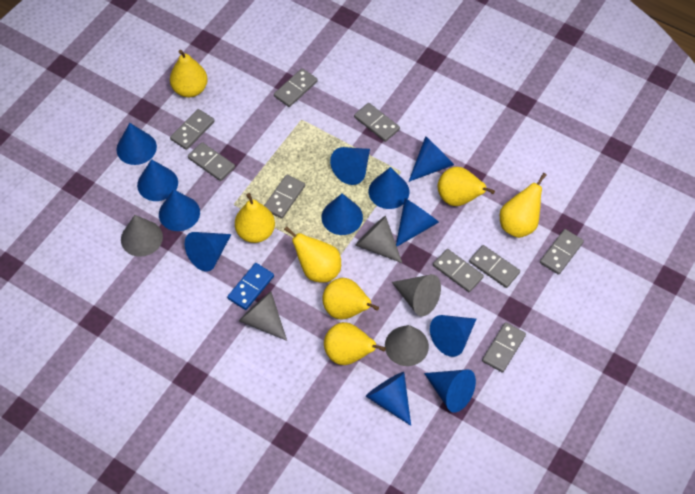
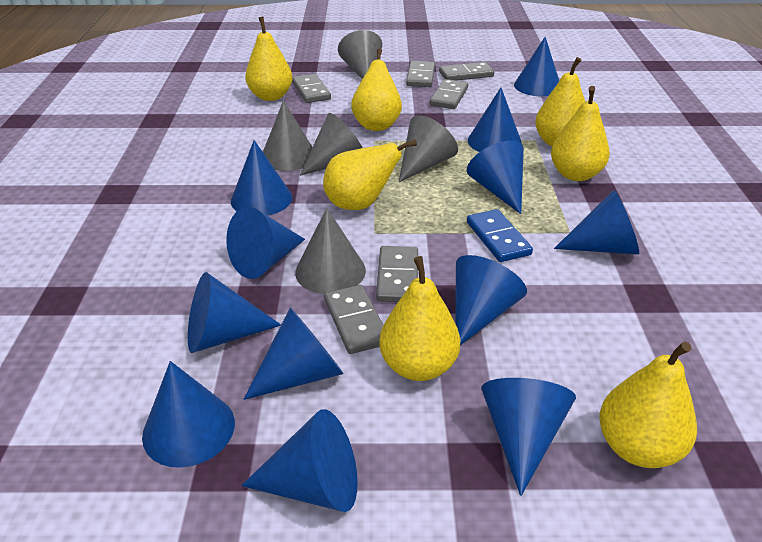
grey domino: [170,109,215,150] [188,142,235,181] [264,175,305,219] [274,68,318,107] [354,103,400,142] [433,249,484,292] [469,245,520,288] [482,322,526,373] [540,229,584,275] = 9 -> [292,74,331,103] [324,285,384,354] [376,246,418,302] [406,61,435,87] [430,79,468,109] [439,62,494,81] = 6

